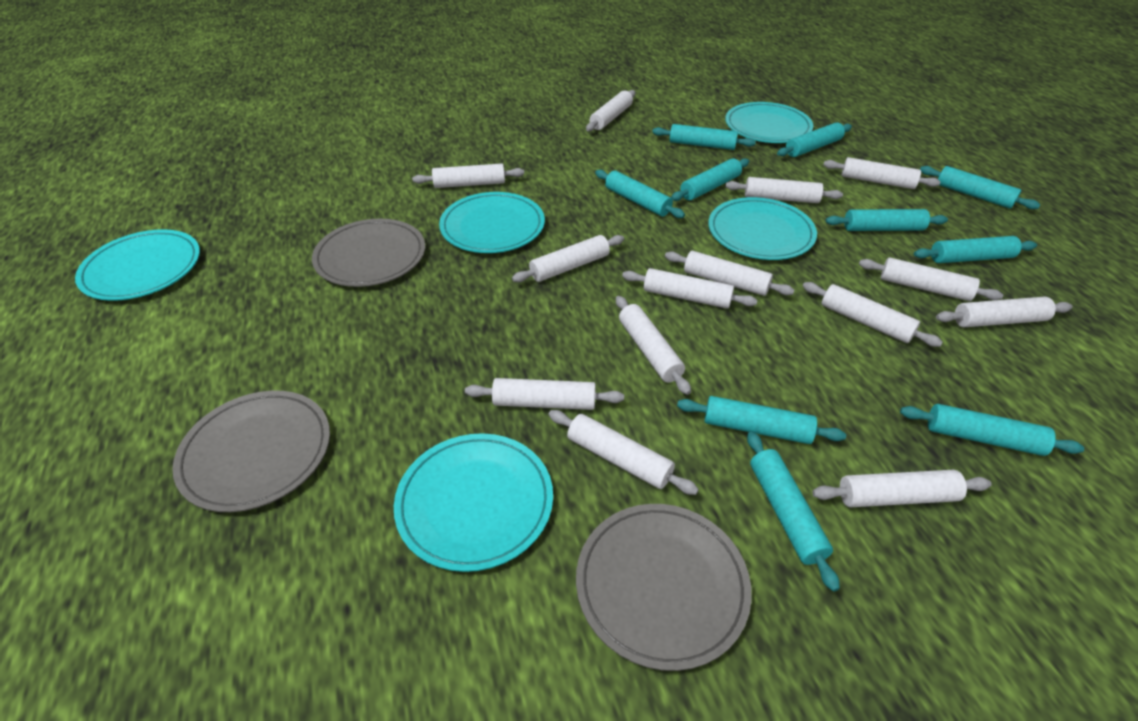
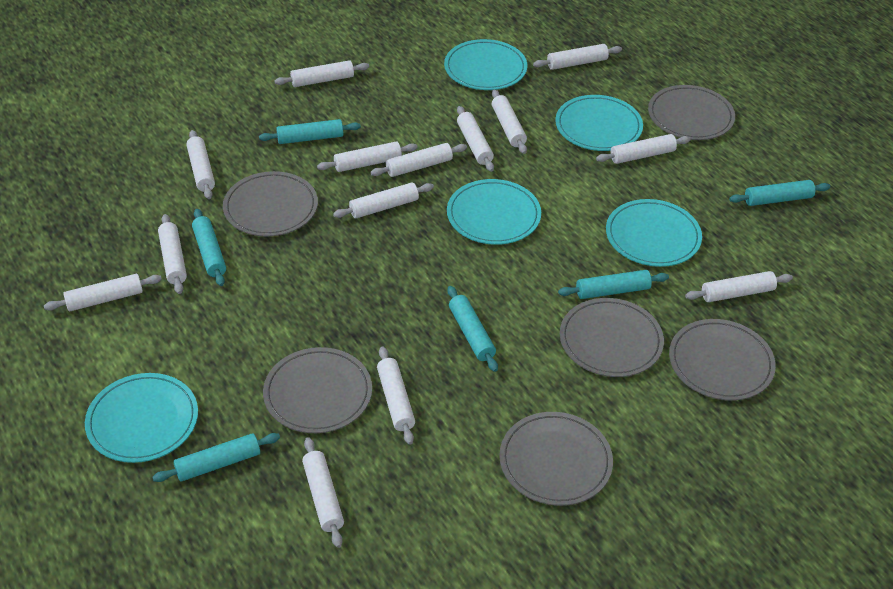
grey plate: [172,391,330,512] [312,219,425,287] [576,504,752,671] = 3 -> [223,171,318,237] [263,347,372,433] [499,412,613,506] [560,298,664,377] [648,85,735,140] [669,319,776,401] = 6
turquoise rolling pin: [595,170,685,218] [652,124,756,150] [671,158,749,201] [677,396,846,444] [747,432,840,592] [777,122,852,157] [826,209,948,231] [900,404,1084,456] [914,236,1037,263] [920,166,1040,209] = 10 -> [152,433,280,482] [192,209,226,286] [259,119,361,144] [448,286,498,372] [558,270,669,299] [729,180,830,206] = 6

